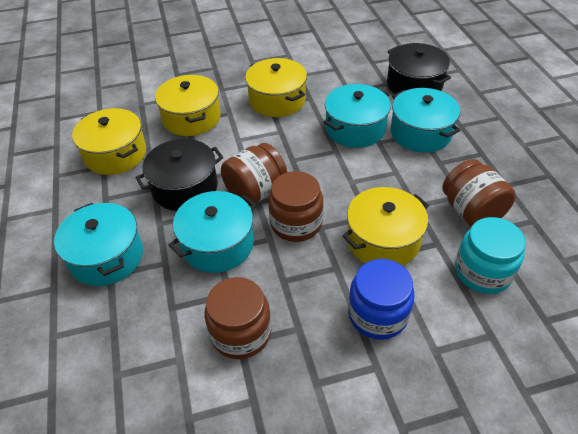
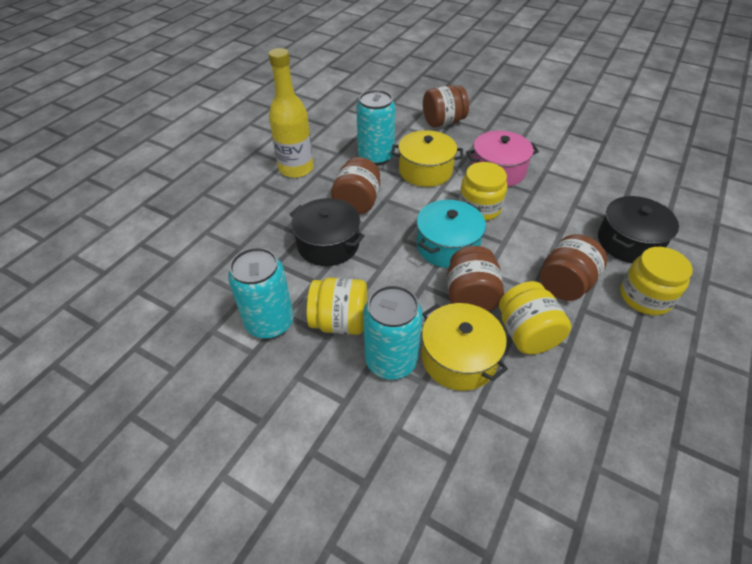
blue jar: [348,259,415,340] = 1 -> none = 0
pink pot: none = 0 -> [466,130,539,187] = 1
turquoise can: none = 0 -> [228,247,294,339] [356,90,396,165] [363,285,423,380] = 3
turquoise jar: [455,217,526,294] = 1 -> none = 0
turquoise pot: [54,203,143,286] [169,191,257,273] [324,84,391,148] [391,88,460,153] = 4 -> [417,200,486,268] = 1
yellow bottle: none = 0 -> [269,48,314,178] = 1
yellow jar: none = 0 -> [307,278,367,335] [459,162,507,221] [499,281,571,355] [620,247,693,315] = 4
yellow pot: [72,108,146,175] [155,75,220,136] [245,58,307,117] [343,187,429,266] = 4 -> [392,130,463,187] [422,303,508,391] = 2

